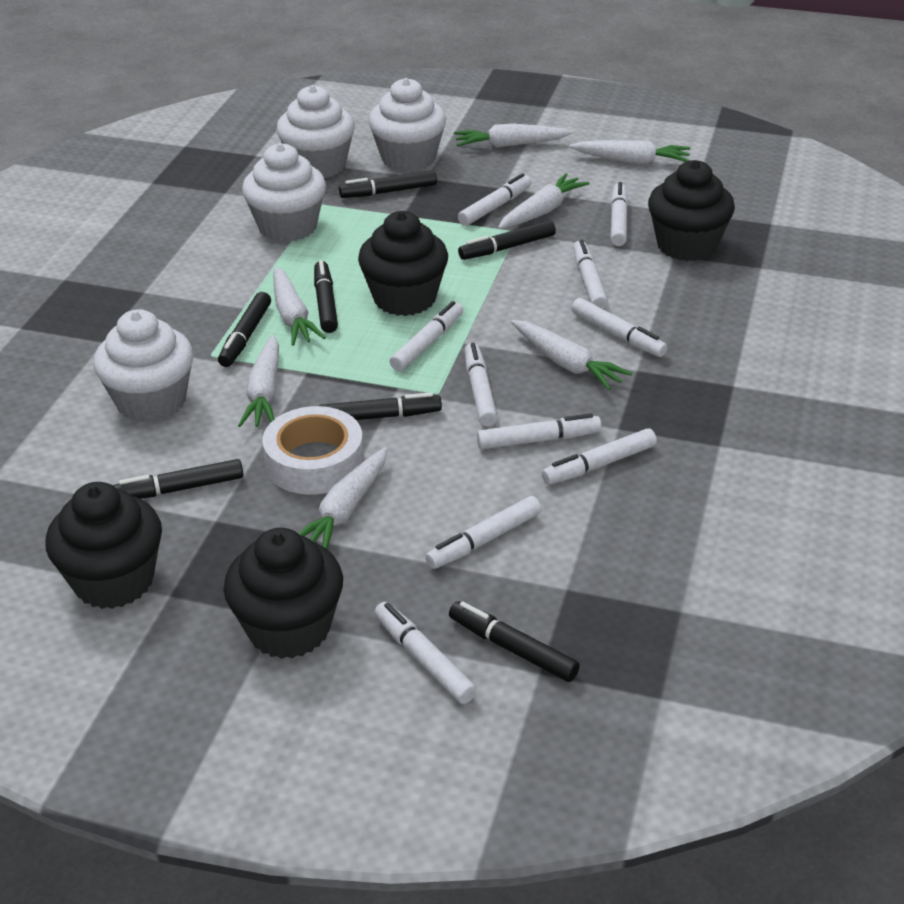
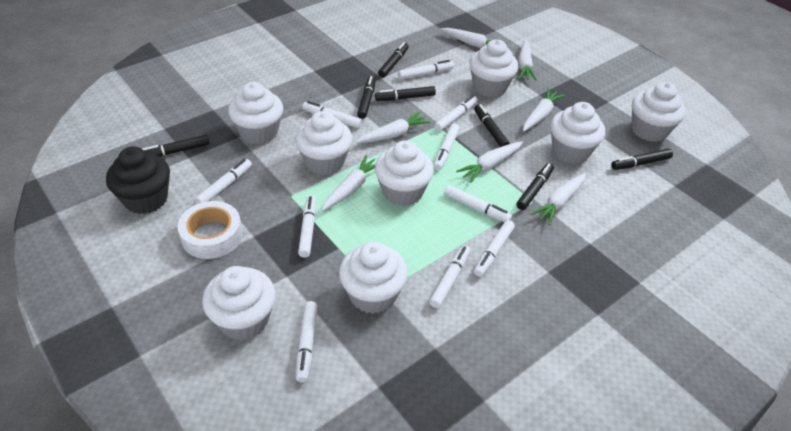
black cupcake: [45,482,162,609] [224,528,343,659] [358,211,448,316] [648,160,735,261] = 4 -> [106,146,170,214] = 1
white cupcake: [93,309,193,423] [242,143,326,242] [276,85,355,178] [368,78,446,172] = 4 -> [202,266,276,341] [228,82,283,144] [295,111,352,175] [339,242,408,314] [375,140,434,206] [469,39,518,97] [550,102,605,164] [631,82,686,142] = 8

